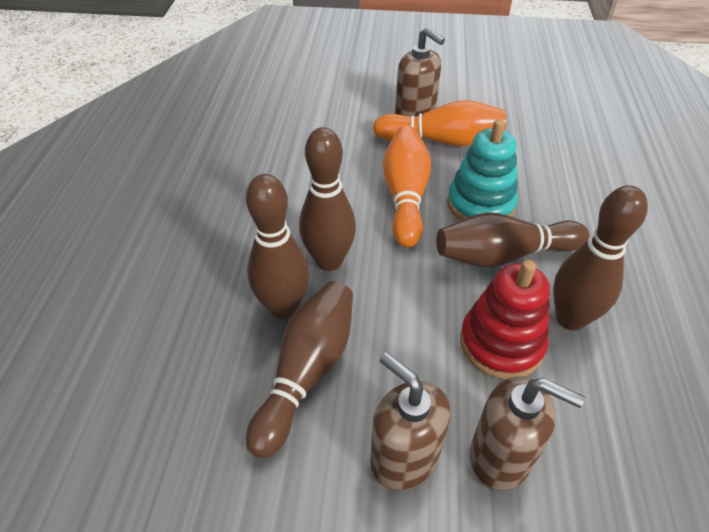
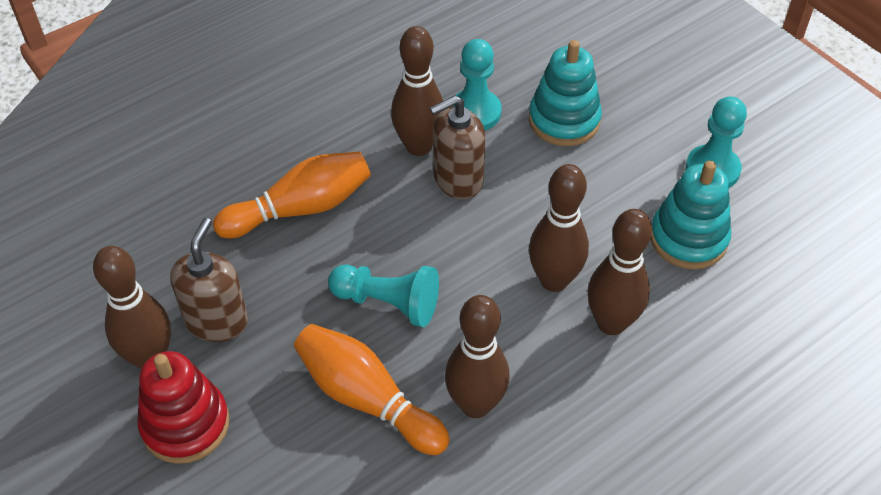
brown soap dispenser: [370,352,450,490] [395,27,445,117] [470,376,585,491] = 3 -> [170,218,248,342] [430,95,486,199] = 2
turquoise pawn: none = 0 -> [328,264,439,327] [452,39,502,130] [686,96,747,188] = 3
turquoise stacking toy: [447,119,518,220] = 1 -> [529,40,602,146] [651,161,731,269] = 2

